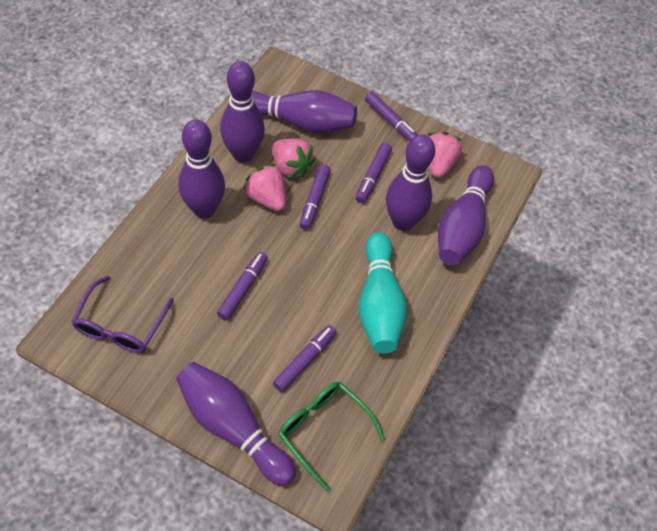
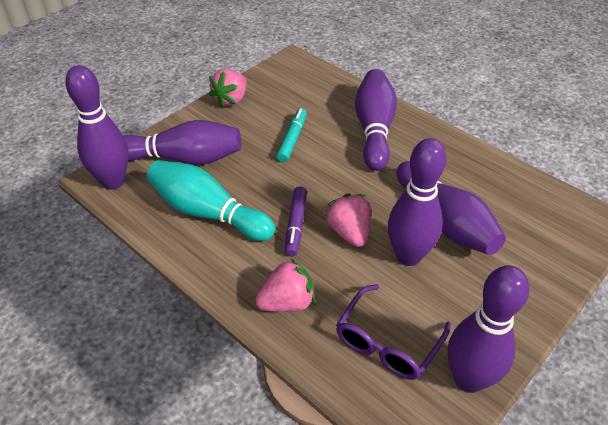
green glasses: [278,382,385,491] = 1 -> none = 0
purple marker: [217,252,268,321] [273,325,337,392] [300,164,331,230] [356,143,392,203] [365,92,418,141] = 5 -> [285,186,307,257] = 1
turquoise marker: none = 0 -> [276,108,307,162] = 1

